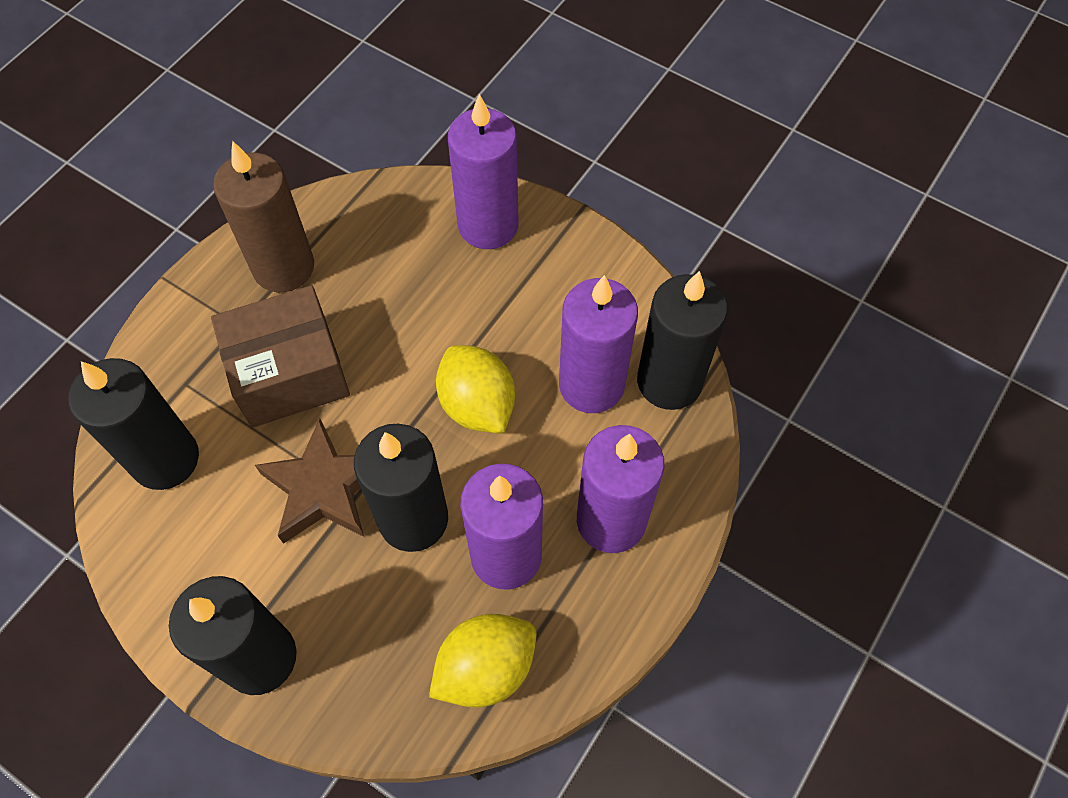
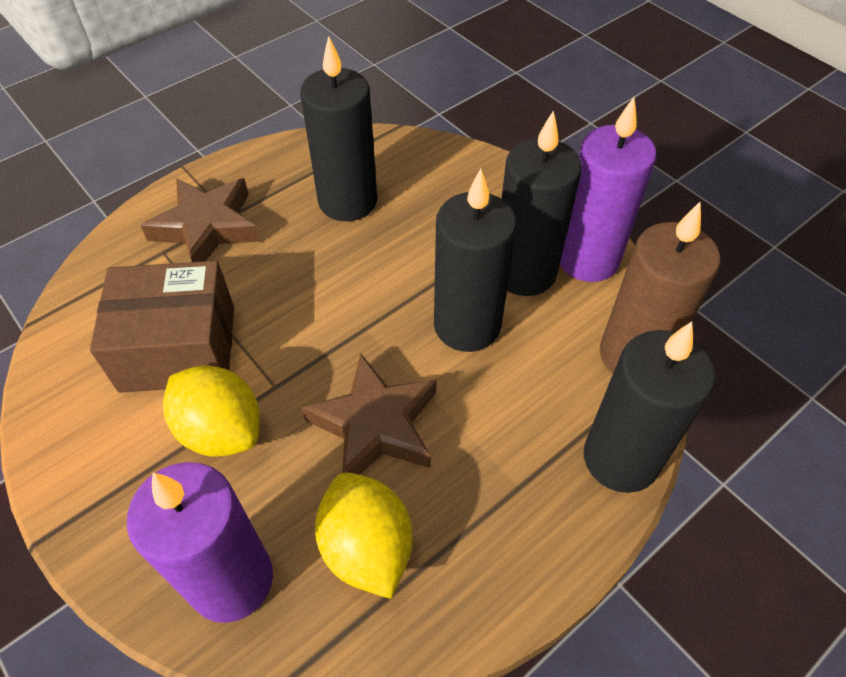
brown star: [255,418,364,544] = 1 -> [140,178,261,262] [302,353,437,475] = 2
purple candle: [448,94,519,249] [460,464,543,590] [559,275,638,413] [577,425,664,553] = 4 -> [127,462,273,623] [560,97,657,282] = 2

